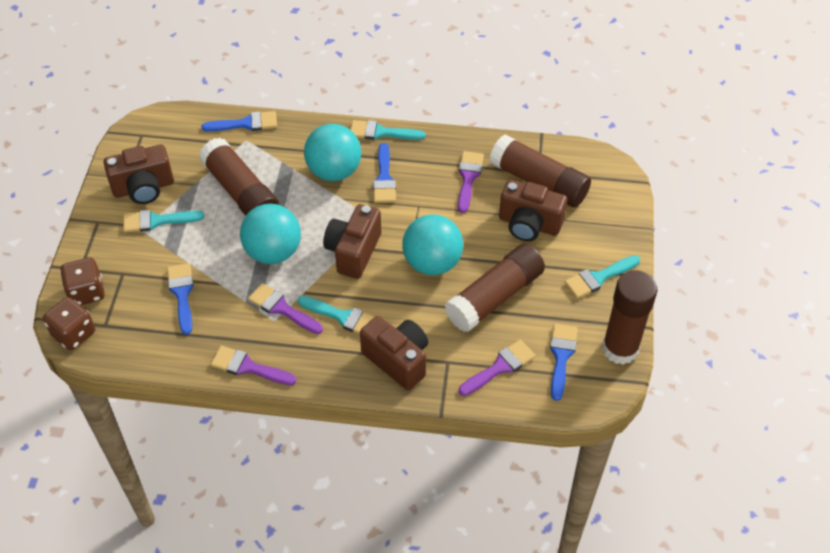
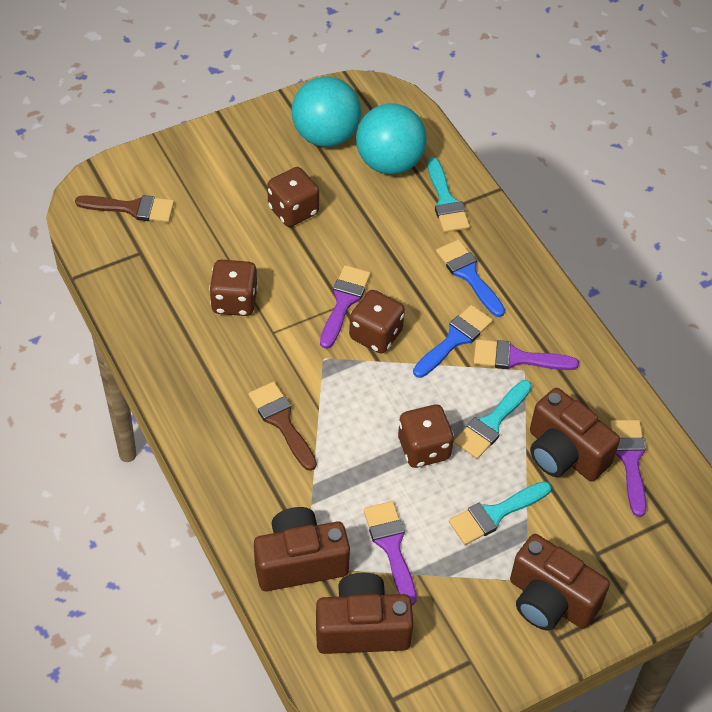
blue brush: [167,263,194,335] [201,111,277,131] [373,143,396,203] [550,324,578,401] = 4 -> [413,305,493,378] [436,239,505,317] = 2
brown brush: none = 0 -> [75,195,174,223] [248,382,317,471] = 2
brown dice: [43,297,95,350] [60,258,105,305] = 2 -> [209,260,258,316] [267,167,319,227] [349,290,405,353] [398,405,454,468] = 4
brown glue stick: [199,138,279,216] [445,244,545,332] [489,134,591,207] [602,270,657,365] = 4 -> none = 0
turquoise ball: [240,204,301,264] [304,124,361,181] [402,214,463,275] = 3 -> [292,77,361,147] [356,103,427,174] = 2
turquoise brush: [123,210,204,232] [298,296,375,334] [350,120,425,140] [565,255,640,298] = 4 -> [427,158,470,233] [449,481,551,545] [454,380,532,459] = 3

